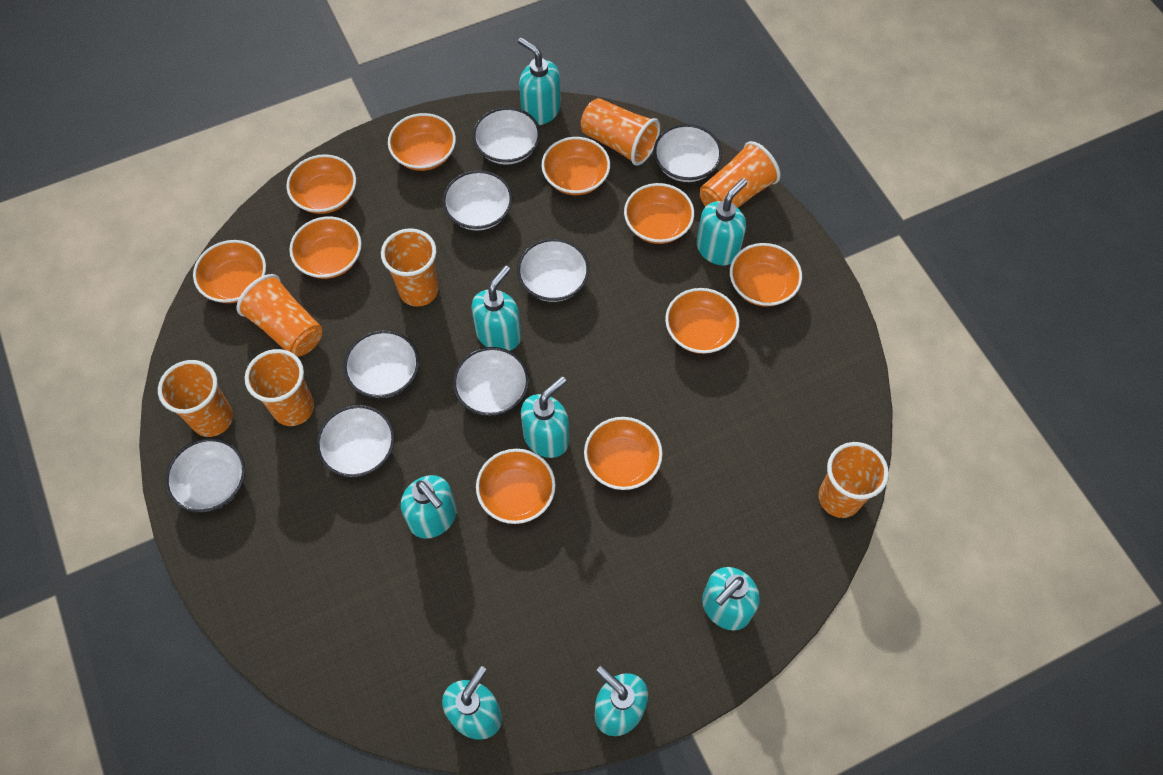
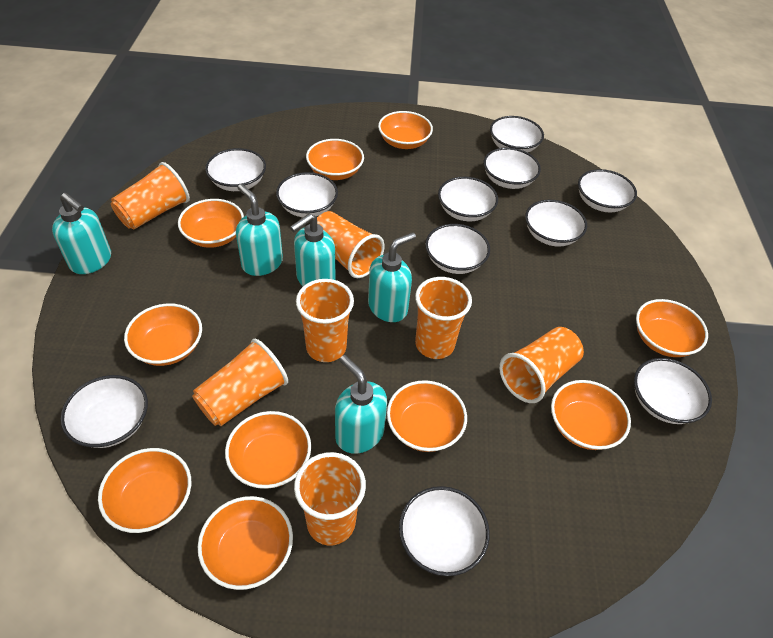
turquoise soap dispenser: [401,475,457,539] [442,666,502,740] [471,266,521,351] [518,37,561,125] [521,376,569,458] [595,665,648,736] [697,178,747,265] [702,567,760,630] = 8 -> [52,193,111,274] [236,184,283,276] [290,214,336,286] [335,355,387,454] [368,232,416,322] = 5
white bowl: [165,438,245,513] [316,405,395,477] [344,330,419,398] [442,170,513,230] [453,347,529,416] [473,107,540,165] [517,238,589,302] [654,124,722,182] = 8 -> [60,375,148,448] [205,148,266,191] [276,172,338,217] [399,486,490,576] [425,224,490,274] [438,177,498,221] [484,147,541,189] [490,116,544,152] [525,200,587,246] [578,169,637,212] [634,358,712,424] = 11

